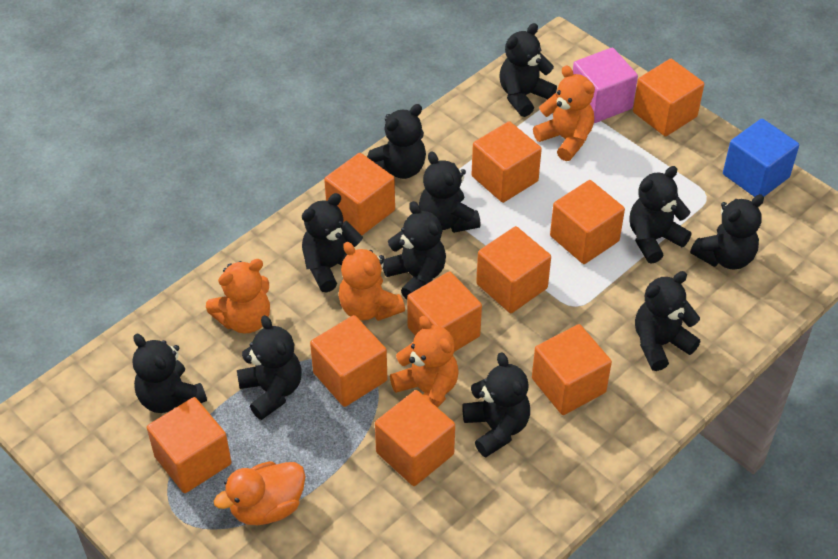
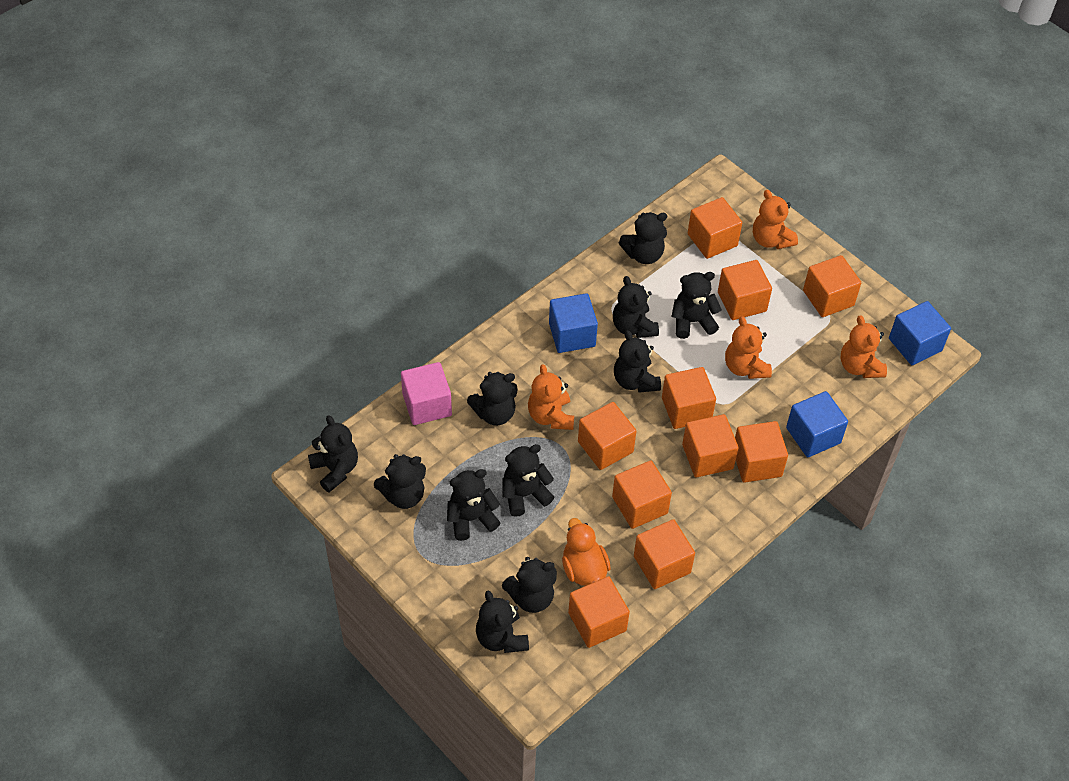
blue cube: [723,119,799,197] = 1 -> [549,293,598,353] [786,391,848,457] [889,301,951,365] = 3

